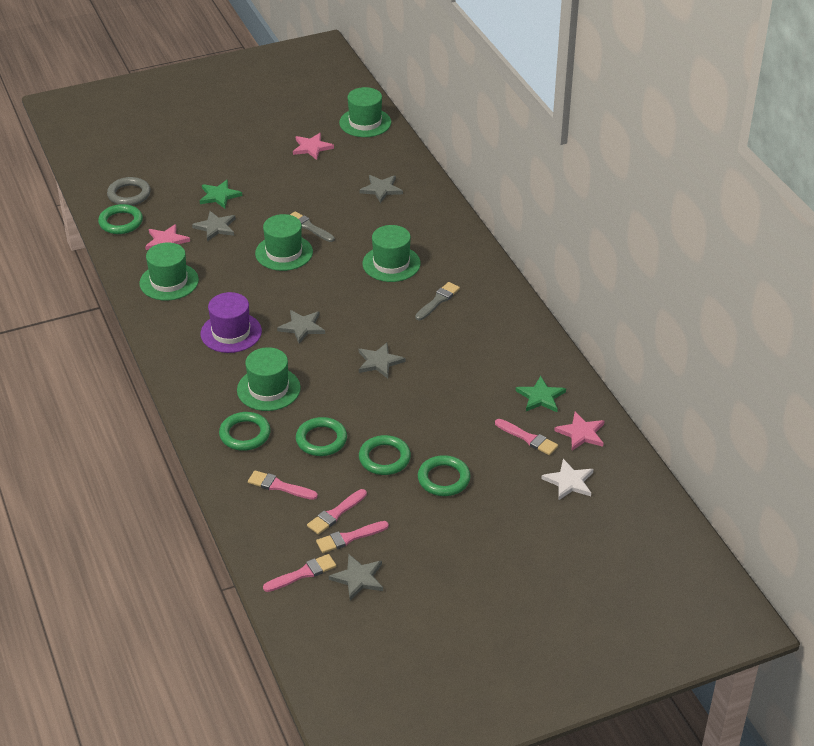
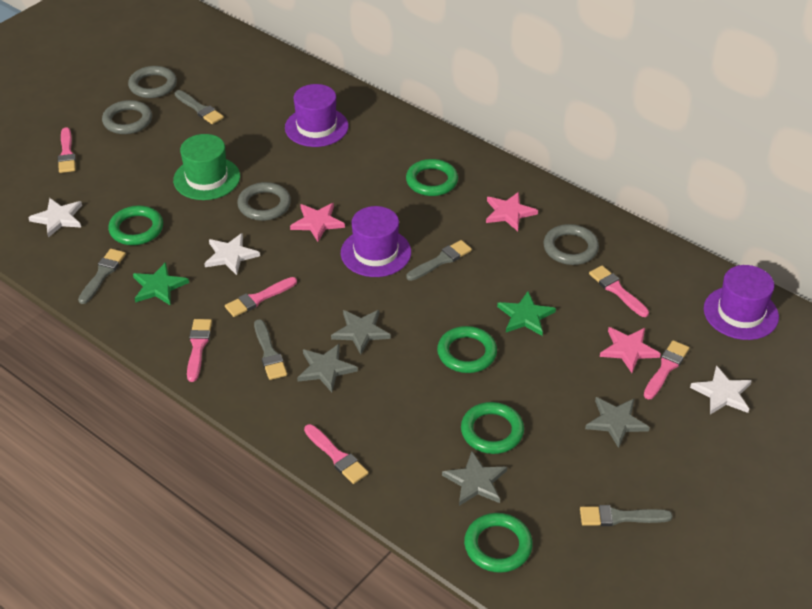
green hat: [139,242,199,301] [237,347,301,411] [255,214,313,271] [339,87,391,137] [362,225,421,282] = 5 -> [173,134,240,200] = 1
grey brush: [290,211,335,242] [415,282,460,320] = 2 -> [78,249,126,304] [175,90,224,124] [254,319,287,380] [406,240,472,281] [580,505,673,526] = 5
grey ring: [107,177,151,206] = 1 -> [102,100,152,134] [128,66,177,98] [237,182,291,221] [543,224,599,265] = 4
grey star: [192,211,236,241] [277,310,325,344] [329,554,383,601] [359,175,403,203] [359,343,406,378] = 5 -> [297,344,358,392] [331,310,391,354] [442,451,507,506] [585,397,650,448] = 4
pink brush: [248,470,318,500] [263,554,336,592] [307,489,367,535] [316,521,389,553] [495,419,558,455] = 5 -> [58,127,76,173] [187,319,212,382] [225,277,297,317] [304,424,369,484] [589,265,649,317] [644,340,689,399] = 6
purple hat: [200,292,262,353] = 1 -> [285,84,349,147] [341,206,411,277] [704,265,779,340] = 3
white star: [541,459,594,500] = 1 -> [28,198,82,238] [204,233,260,275] [690,365,752,415] = 3

